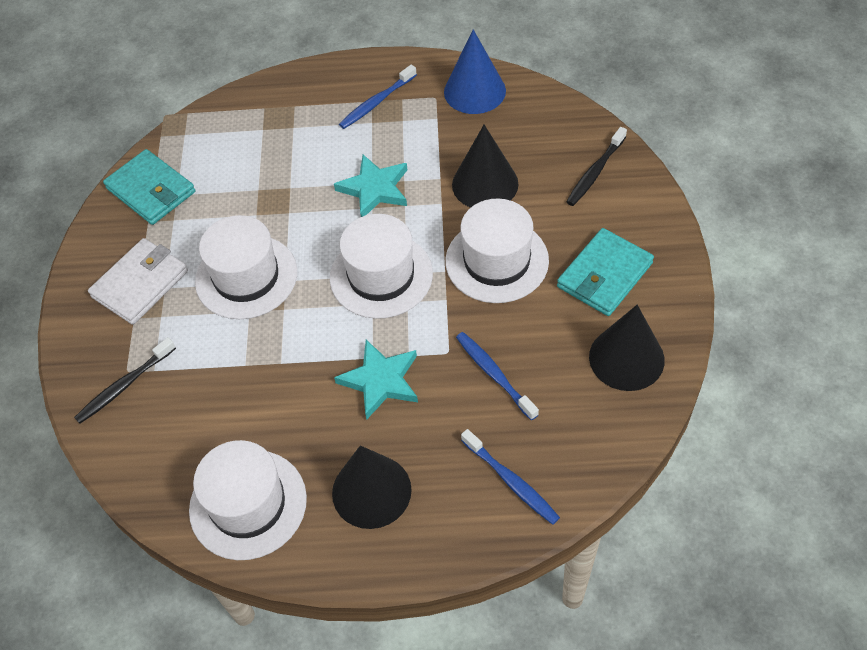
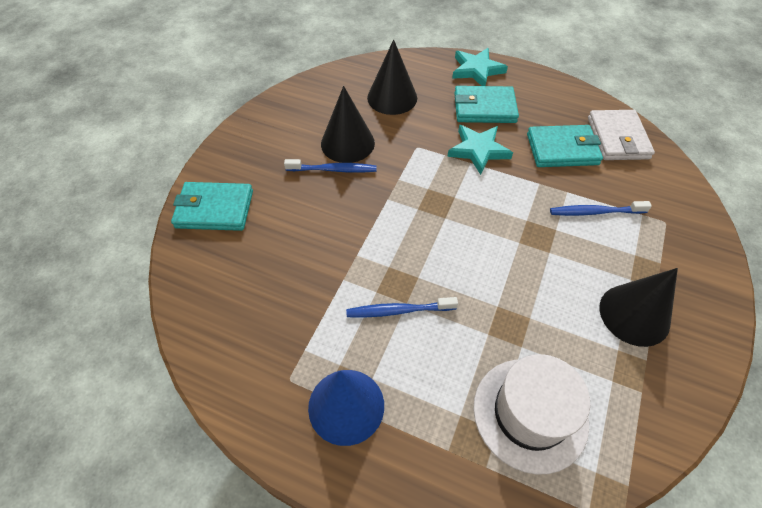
black toothbrush: [74,337,176,423] [566,127,627,206] = 2 -> none = 0
turquoise wallet: [103,149,195,225] [557,228,654,316] = 2 -> [171,182,253,231] [454,86,519,123] [527,125,603,167] = 3
white hat: [189,440,307,560] [195,215,297,319] [330,214,433,319] [445,199,549,303] = 4 -> [473,354,590,475] = 1

